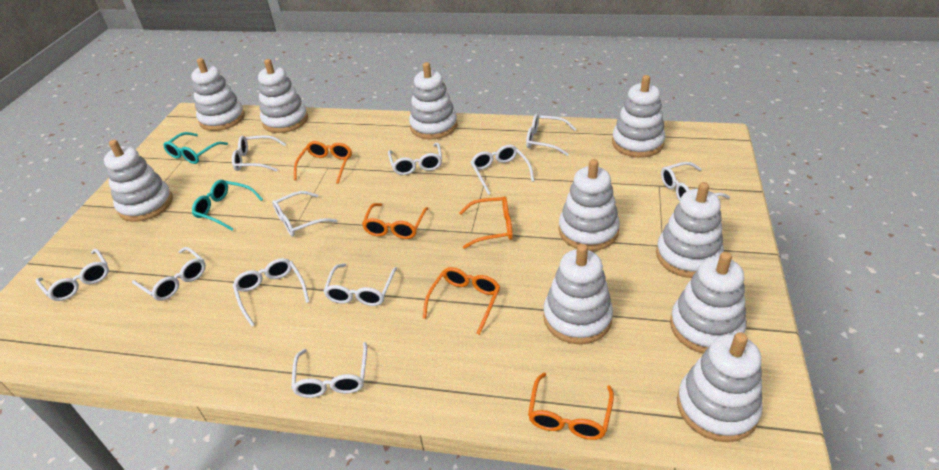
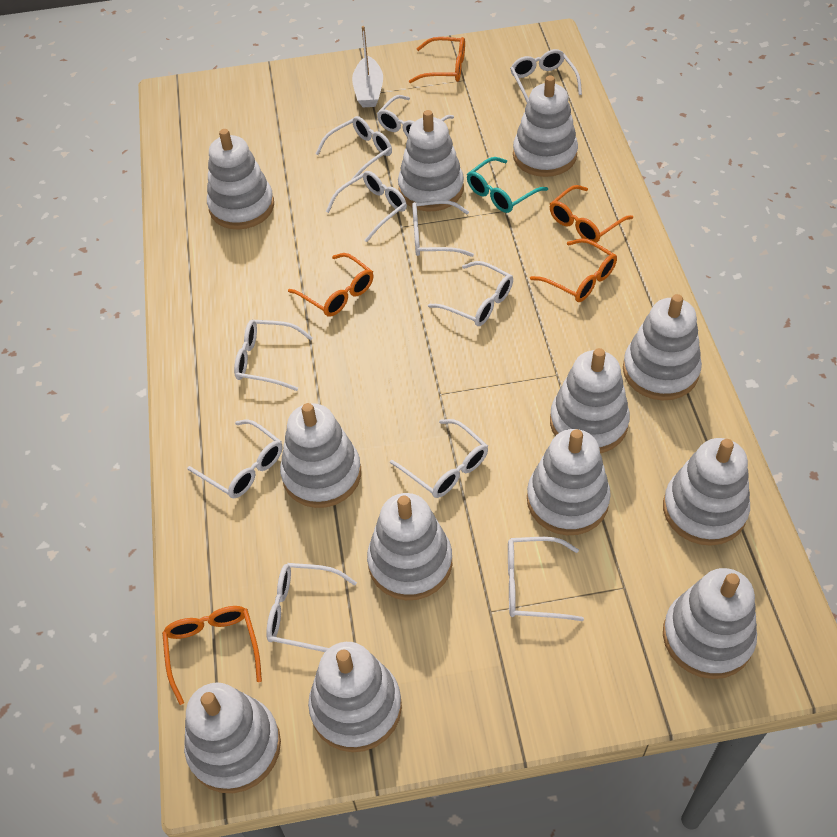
turquoise glasses: [163,132,228,164] [192,180,263,231] = 2 -> [467,157,548,213] = 1
white boat: none = 0 -> [352,26,383,107] = 1
white stacking toy: [104,140,173,222] [191,58,245,131] [258,59,308,133] [409,62,457,140] [543,244,613,344] [559,159,620,251] [612,75,666,158] [656,182,724,278] [670,252,746,353] [677,332,763,442] = 10 -> [184,682,281,793] [207,129,274,230] [280,403,361,508] [308,642,402,752] [367,493,452,600] [398,110,464,211] [513,76,578,177] [527,429,611,536] [550,348,630,453] [623,294,702,400] [663,438,750,546] [663,568,757,679] = 12

